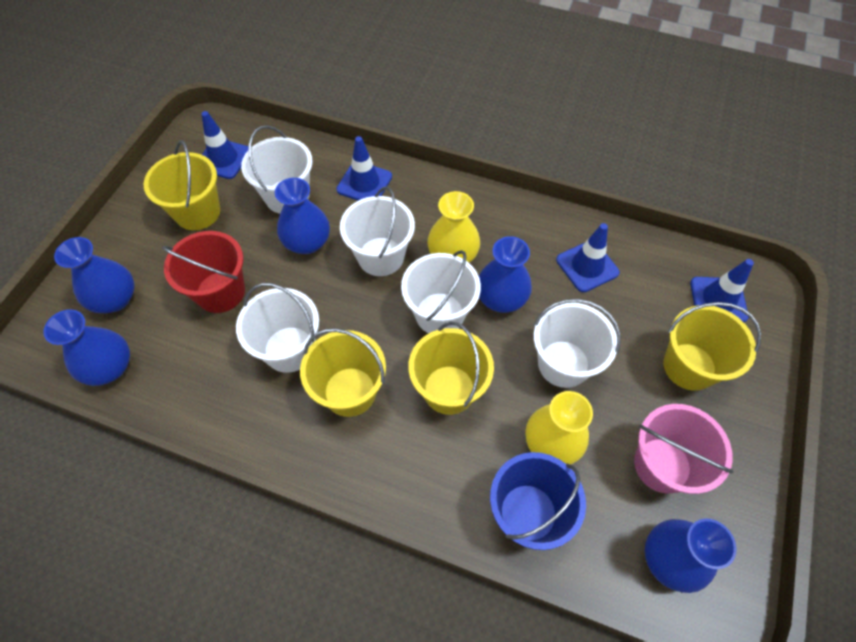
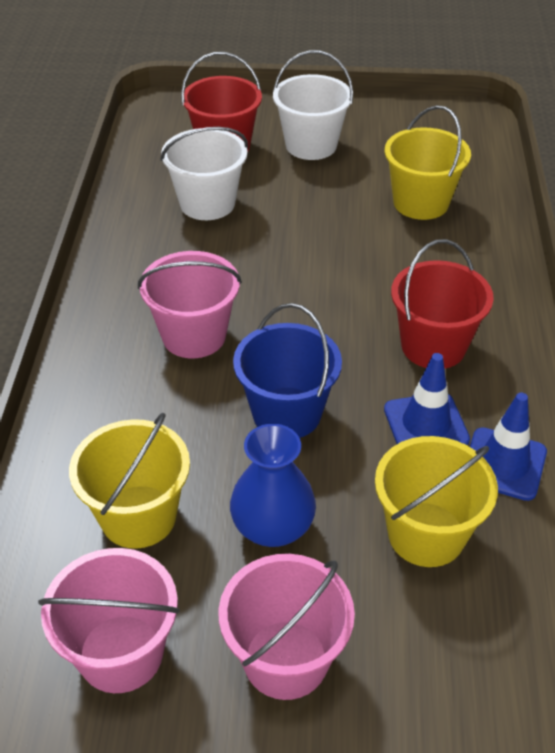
blue traffic cone: [201,111,249,179] [336,136,392,201] [556,223,620,292] [690,259,754,322] = 4 -> [384,353,470,446] [470,393,547,501] = 2
blue vase: [43,309,130,386] [54,237,135,313] [275,178,330,254] [479,236,532,313] [644,519,736,593] = 5 -> [230,424,316,547] = 1
pink bucket: [634,404,734,494] = 1 -> [38,548,180,693] [138,251,242,358] [219,554,355,700] = 3
red bucket: [162,231,245,313] = 1 -> [181,52,262,151] [391,239,494,369] = 2
white bucket: [236,283,319,373] [241,125,313,214] [340,186,415,276] [401,250,481,333] [534,299,621,388] = 5 -> [160,127,248,220] [273,50,353,160] = 2
yellow bucket: [144,140,220,230] [300,328,386,417] [408,322,494,415] [664,302,761,391] = 4 -> [69,413,190,549] [375,436,498,567] [385,105,471,220] = 3
yellow vase: [427,191,480,263] [525,391,593,465] = 2 -> none = 0

